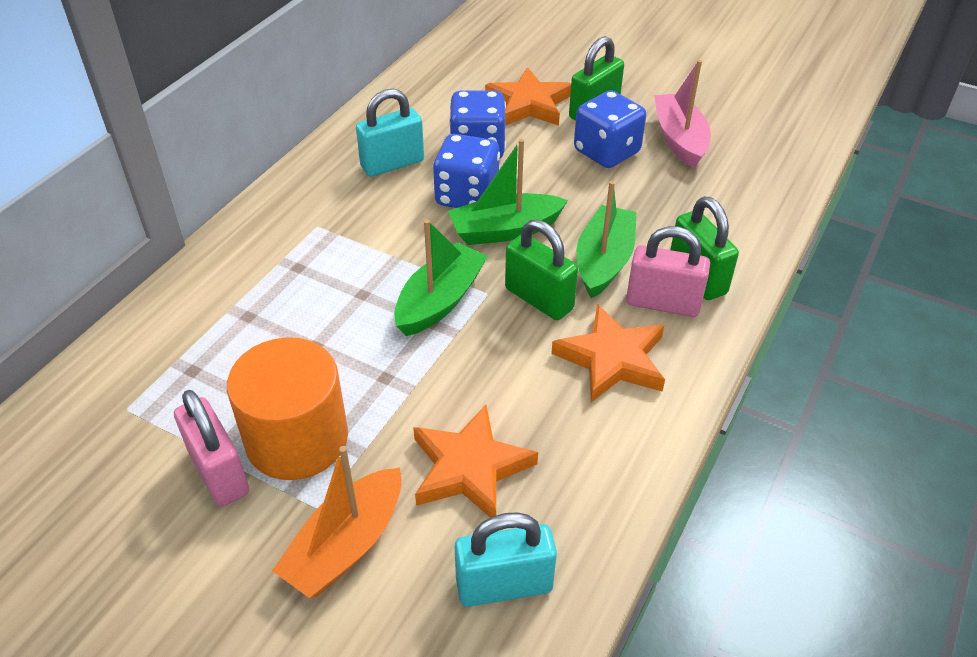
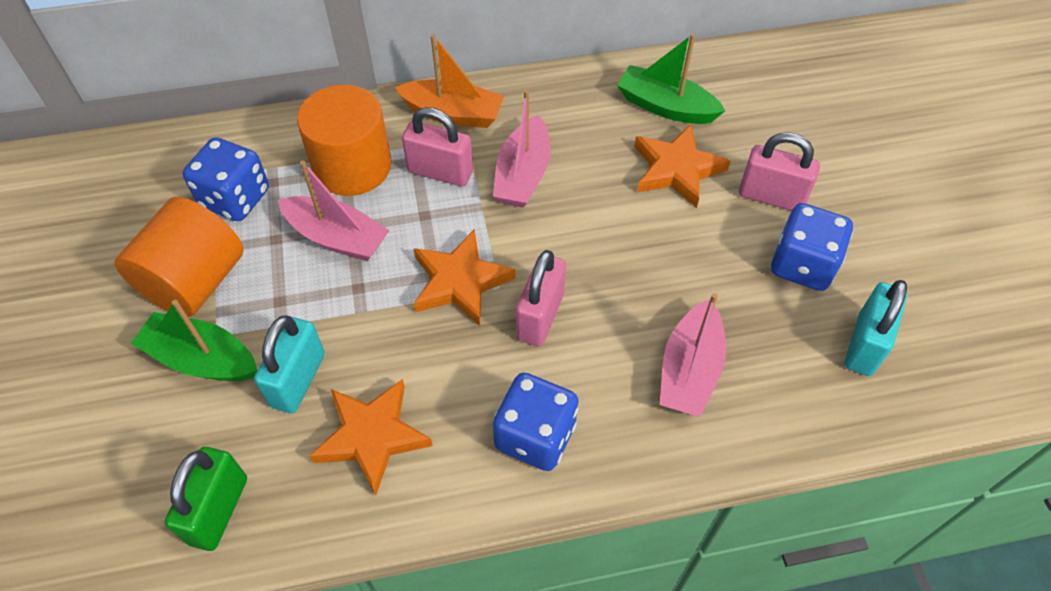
green boat: [394,219,488,336] [448,139,568,245] [576,181,636,298] = 3 -> [131,300,257,381] [617,33,726,124] = 2
green padlock: [505,220,578,320] [569,36,624,120] [670,197,739,300] = 3 -> [165,447,247,551] = 1
orange cylinder: [227,337,348,480] = 1 -> [114,197,244,317] [297,85,391,196] = 2
pink boat: [654,60,711,168] = 1 -> [278,160,390,261] [493,90,551,208] [660,293,726,417] = 3
pink padlock: [174,390,249,507] [626,226,710,317] = 2 -> [402,107,473,187] [516,250,566,346] [739,132,820,211] = 3

